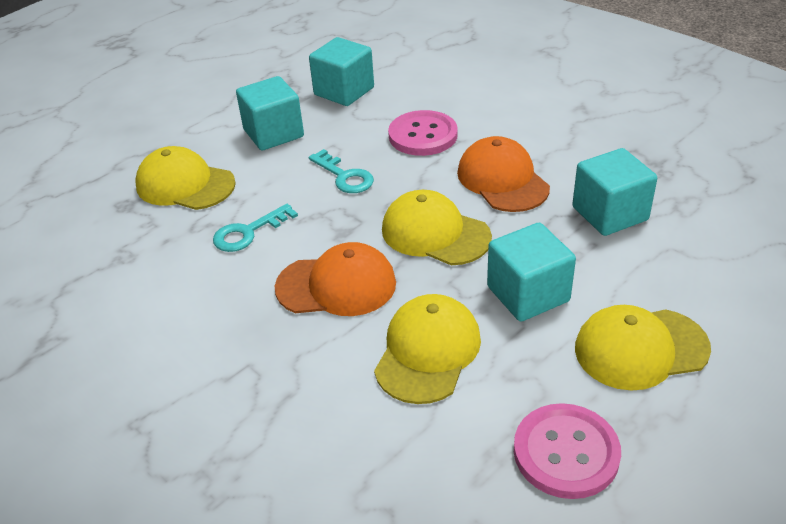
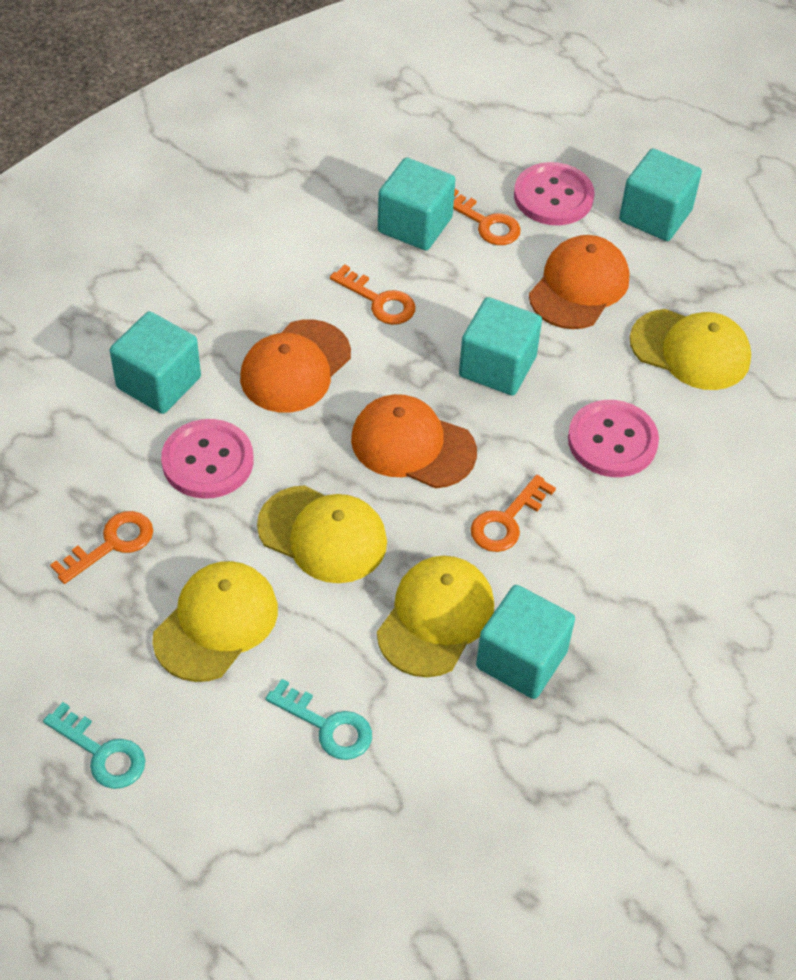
orange cap: [275,242,396,316] [457,136,550,212] = 2 -> [240,319,351,413] [351,394,477,489] [529,235,629,329] = 3
orange key: none = 0 -> [50,511,153,584] [330,264,416,325] [453,189,521,245] [471,475,556,552] = 4
pink button: [388,110,458,156] [514,403,621,499] = 2 -> [161,419,254,499] [514,162,595,225] [568,400,659,477] = 3
turquoise cube: [236,76,304,150] [309,37,374,106] [487,223,576,322] [572,148,657,236] = 4 -> [110,311,201,414] [378,157,456,251] [459,297,542,396] [476,585,575,699] [619,148,702,241] = 5

